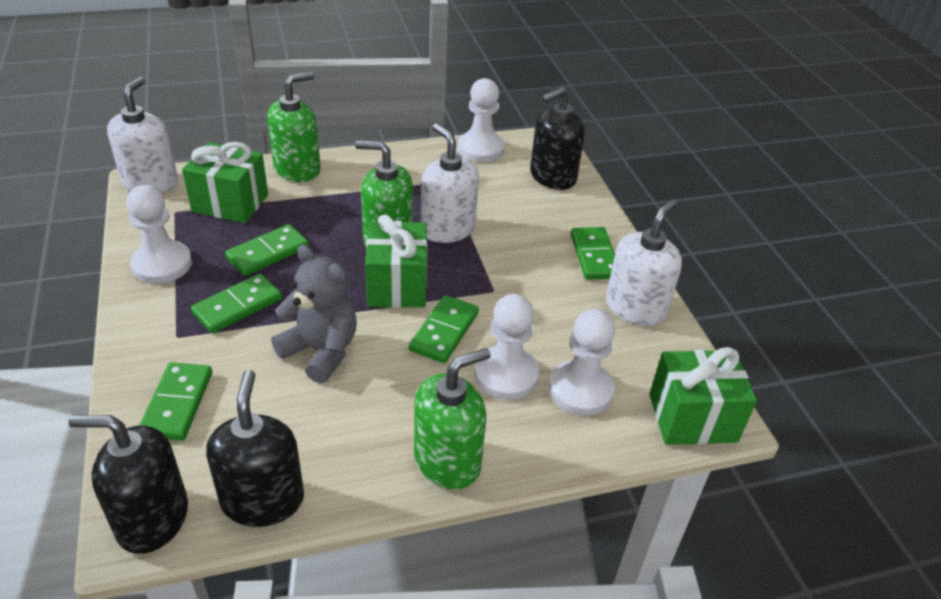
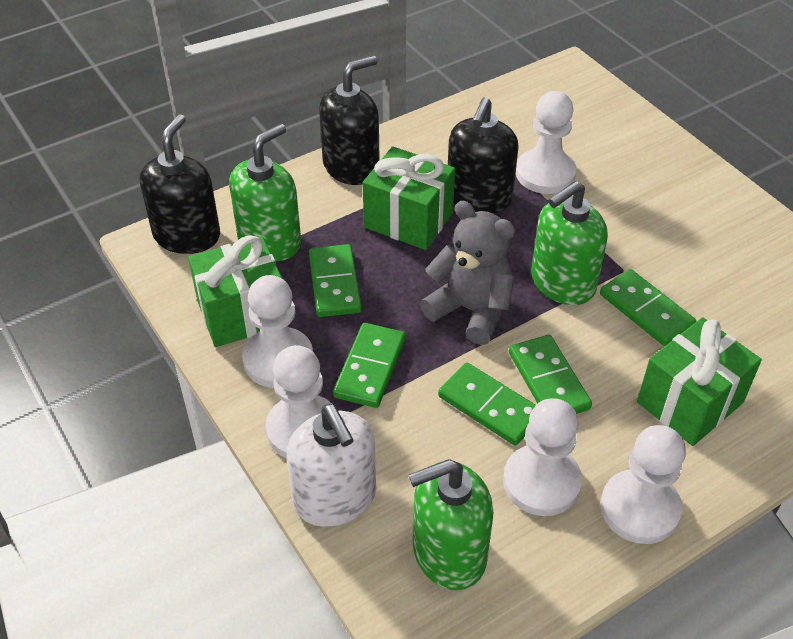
white pawn: [126,185,192,284] [458,78,505,162] [474,294,539,400] [549,309,615,415] = 4 -> [242,275,313,388] [266,345,333,458] [503,398,582,516] [516,91,577,194] [600,425,686,544] = 5
white soap dispenser: [107,77,178,193] [420,123,479,243] [606,199,682,326] = 3 -> [286,404,376,527] = 1

